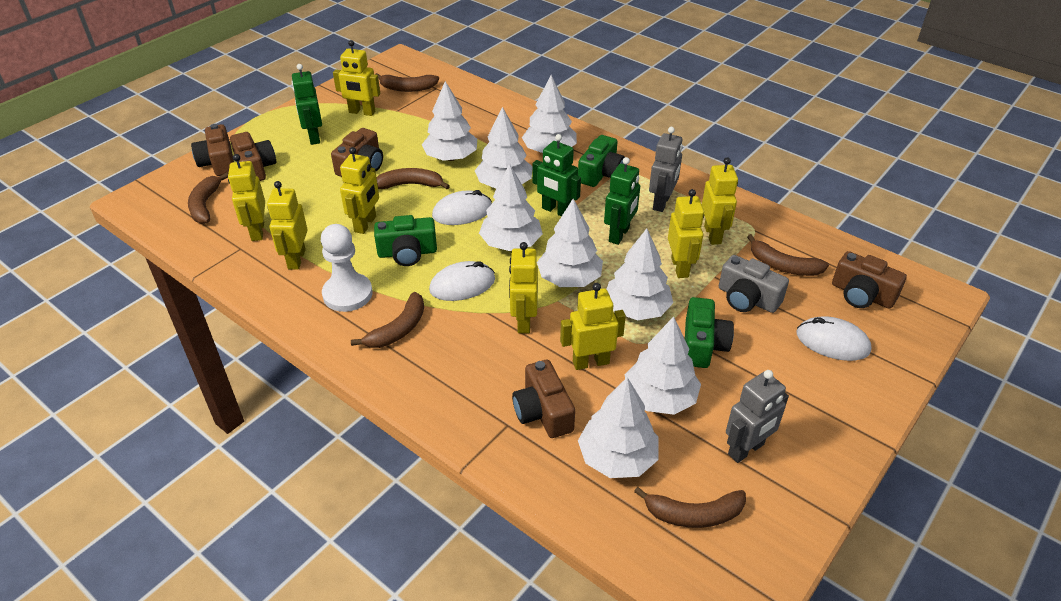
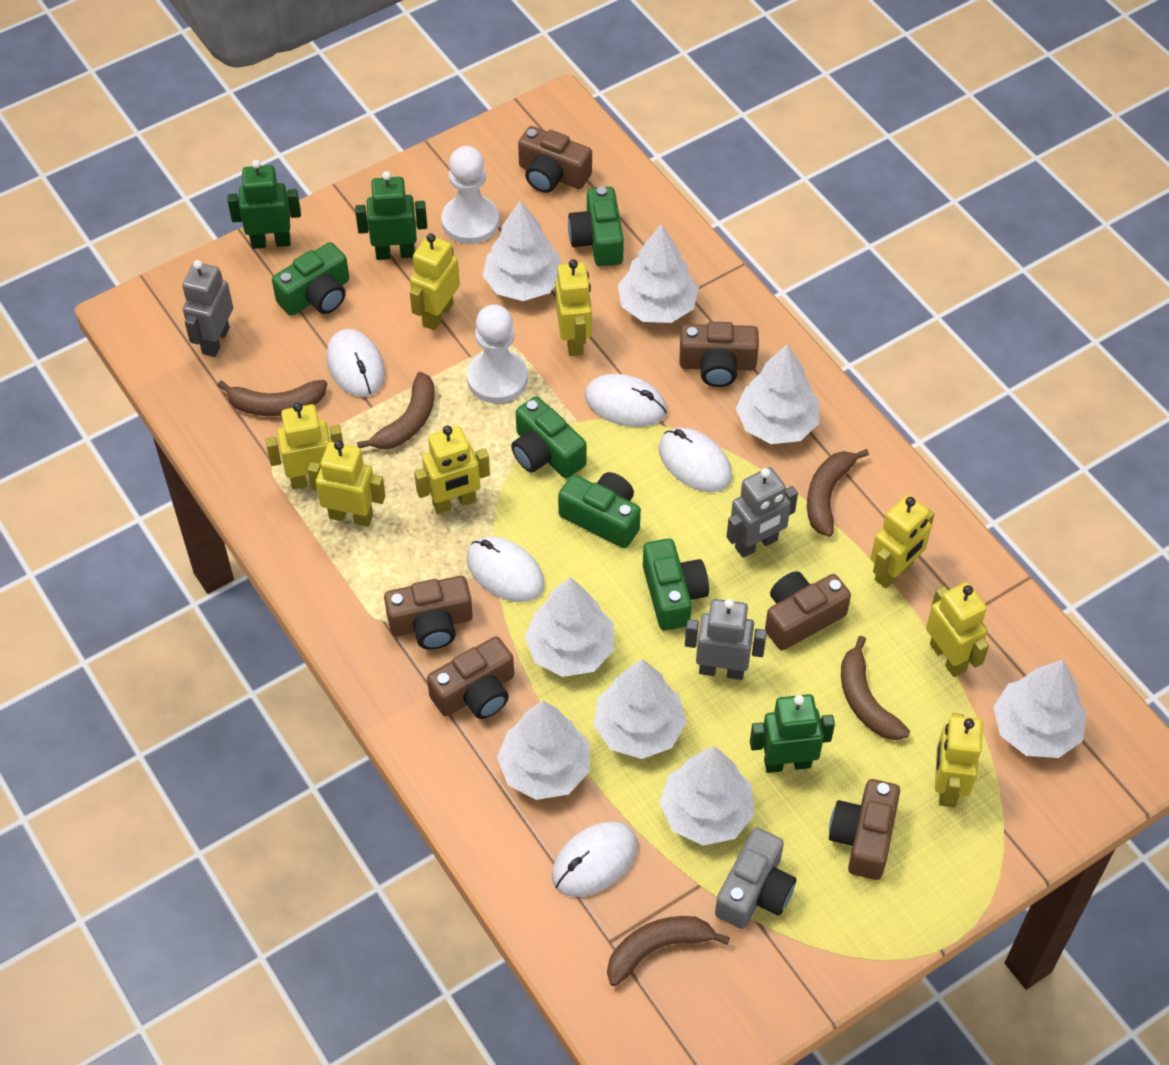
brown banana: [188,173,228,224] [351,292,424,348] [375,73,439,92] [376,168,450,189] [634,487,746,528] [747,234,829,276] = 6 -> [217,380,327,416] [357,372,434,450] [607,916,730,986] [807,449,869,537] [841,636,910,740] = 5
brown camera: [191,124,234,176] [230,132,276,181] [331,128,383,177] [512,360,575,438] [832,251,907,309] = 5 -> [384,576,473,650] [427,636,514,719] [518,126,592,193] [680,322,759,387] [765,571,851,650] [829,779,900,880] = 6
green camera: [374,215,437,266] [578,135,625,187] [685,297,734,368] = 3 -> [272,242,349,315] [511,396,587,478] [558,472,641,548] [568,187,624,266] [643,538,709,631] = 5
grey robot: [649,127,683,212] [726,370,789,463] = 2 -> [182,260,233,357] [685,599,767,680] [727,467,798,558] = 3
white mouse: [429,261,495,301] [432,190,492,225] [797,316,871,361] = 3 -> [326,329,385,397] [467,537,545,602] [552,822,638,897] [584,374,667,427] [659,428,732,492] = 5
white pawn: [321,224,373,312] = 1 -> [441,146,499,244] [467,305,528,403] = 2

